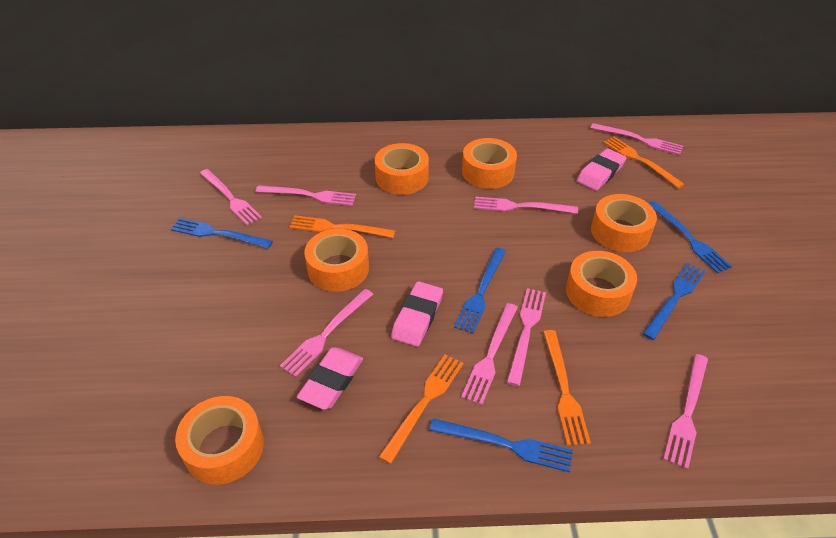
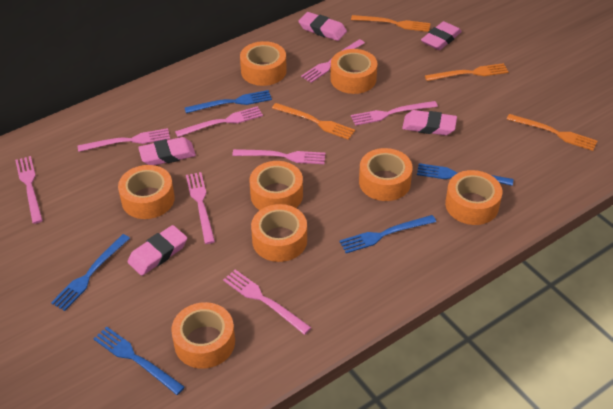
orange tape: [175,396,264,485] [305,229,369,292] [375,143,429,195] [462,138,517,189] [566,251,637,317] [591,194,657,252] = 6 -> [118,165,175,219] [171,302,235,369] [240,41,287,86] [249,161,303,210] [251,204,307,262] [330,49,378,94] [359,148,413,201] [445,170,502,225] = 8
pink eraser: [297,347,363,410] [391,281,443,347] [577,149,626,191] = 3 -> [128,225,187,276] [138,137,196,165] [298,12,347,41] [402,110,457,135] [421,21,462,50] = 5

